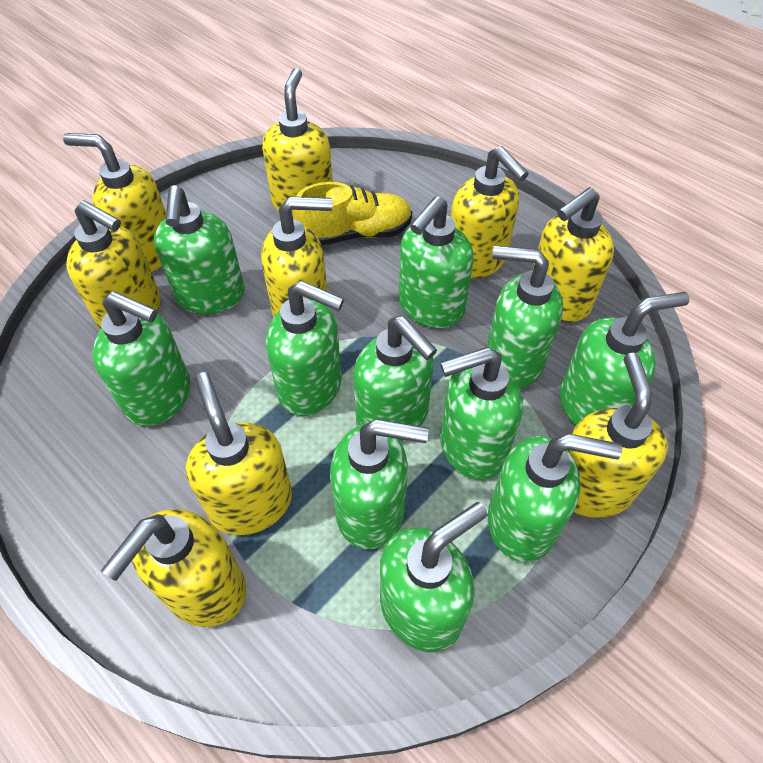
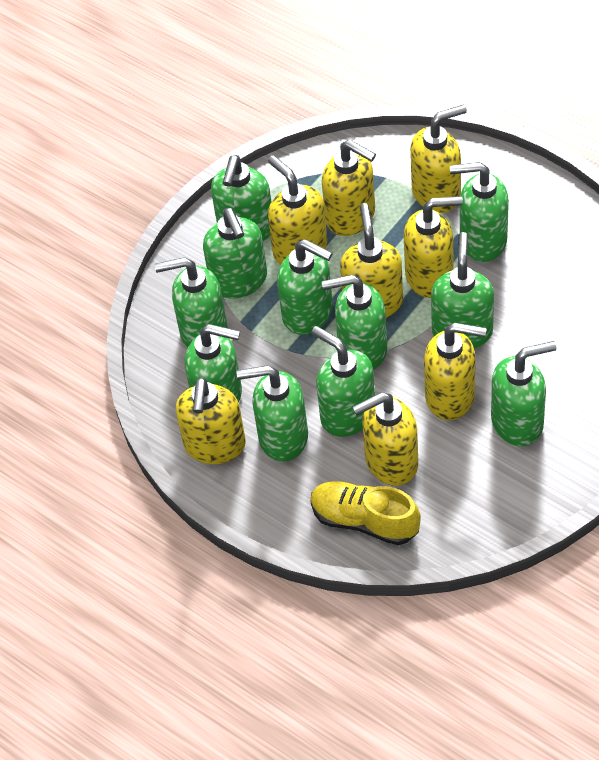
yellow soap dispenser: [63,133,166,272] [66,200,161,330] [101,509,246,627] [186,372,292,535] [261,196,332,318] [262,68,333,215] [451,146,529,279] [532,187,614,322] [568,352,668,518] = 9 -> [176,377,246,464] [268,155,327,265] [322,140,376,236] [340,203,403,317] [352,392,418,486] [404,196,463,298] [410,104,467,213] [424,323,487,420] = 8

